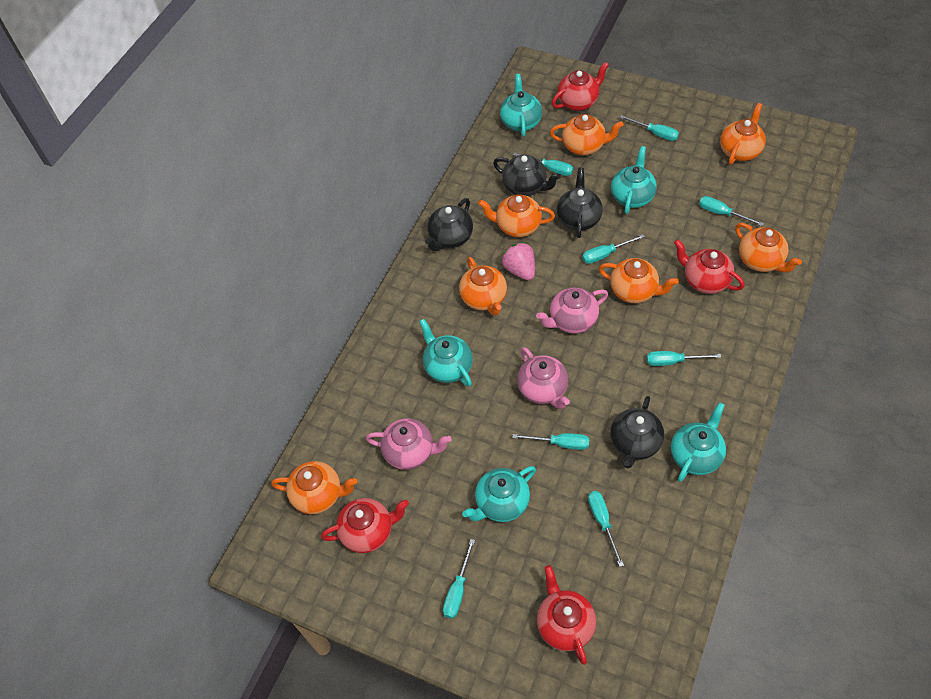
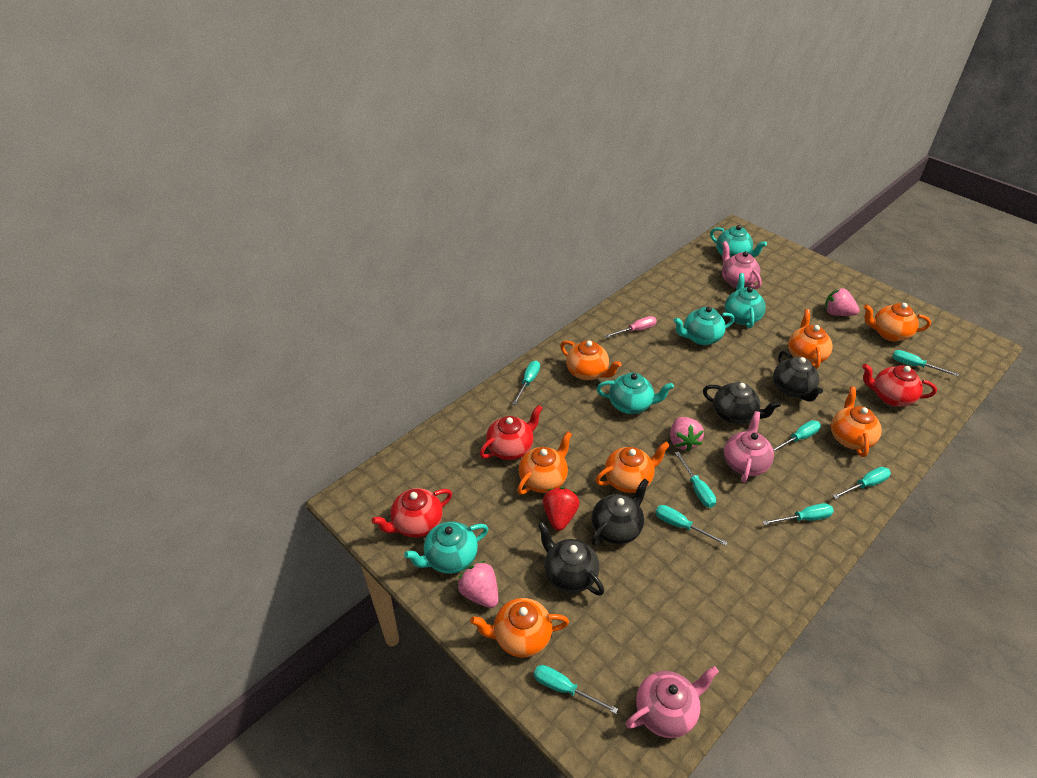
pink screwdriver: none = 0 -> [605,316,657,338] = 1
pink strawberry: [501,242,535,281] = 1 -> [457,561,498,608] [670,417,704,452] [825,288,860,316] = 3
red strawberry: none = 0 -> [543,487,580,531] = 1
red teapot: [321,498,409,553] [537,565,596,665] [552,62,609,111] [674,239,745,294] = 4 -> [372,488,452,538] [480,405,543,460] [862,364,937,407] = 3

